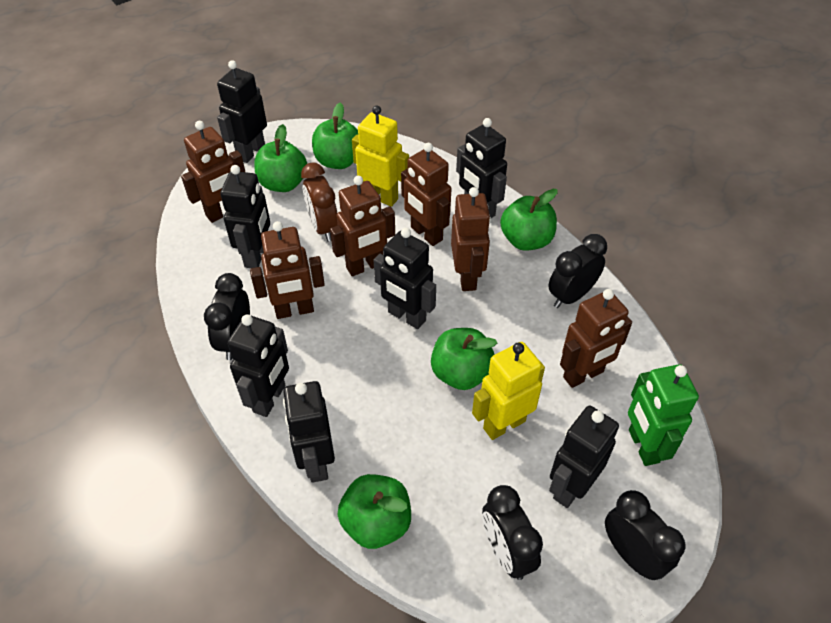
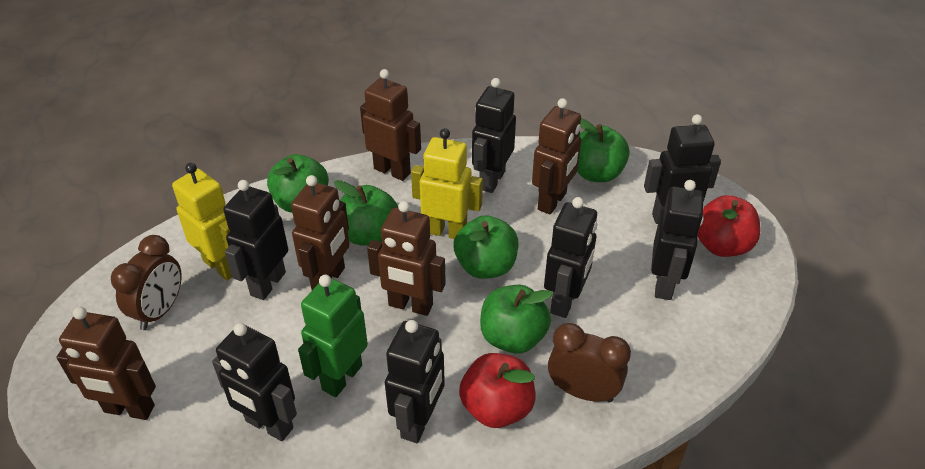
black clock: [204,273,250,360] [482,485,543,580] [548,234,607,308] [605,490,685,580] = 4 -> none = 0
brown clock: [301,162,337,242] = 1 -> [111,235,182,330] [548,323,631,403] = 2
brown robot: [181,121,245,223] [250,221,325,319] [330,176,395,276] [401,143,451,246] [451,187,491,291] [560,289,632,388] = 6 -> [56,307,156,420] [291,175,350,290] [360,69,421,181] [367,201,446,316] [532,98,581,215] = 5
red apple: none = 0 -> [459,353,536,428] [698,195,760,257] = 2

